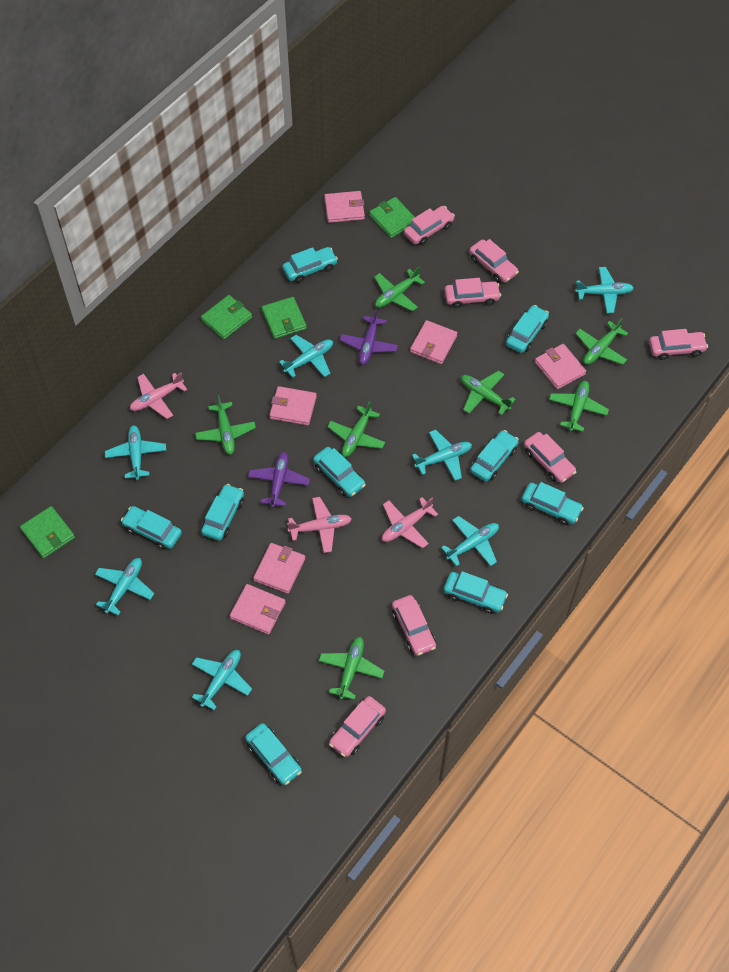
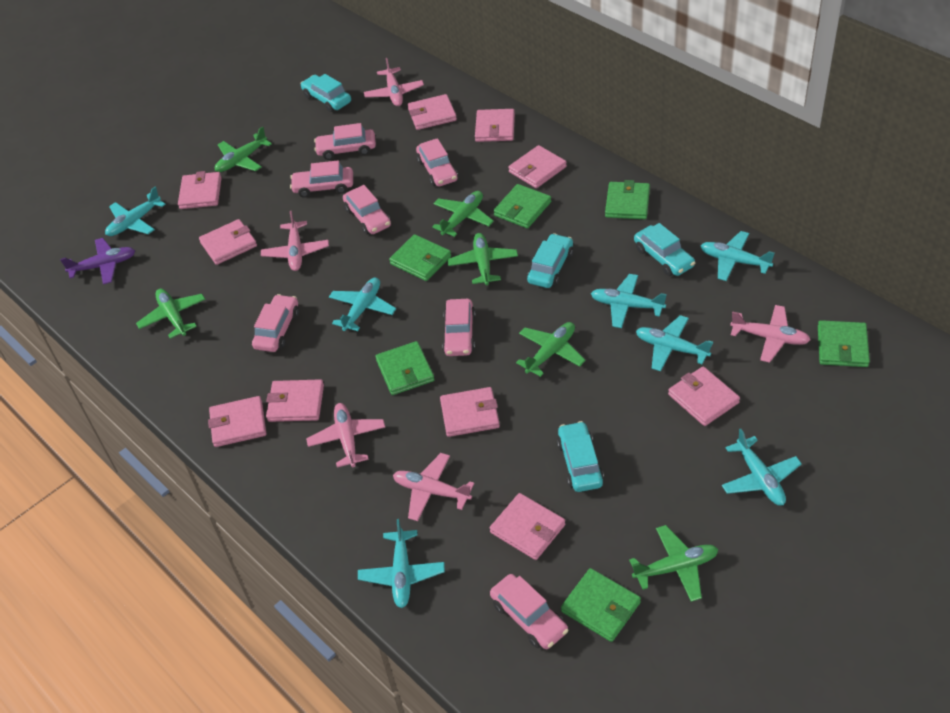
green plane: [195,395,256,455] [319,637,384,700] [327,401,385,457] [374,267,425,311] [461,371,516,415] [549,381,609,432] [576,318,628,365] = 7 -> [136,289,206,339] [215,126,272,172] [432,191,494,237] [447,233,518,285] [516,322,586,377] [629,525,718,602] = 6
green wallet: [20,506,75,558] [201,295,252,339] [261,297,307,339] [369,197,415,238] = 4 -> [375,341,435,395] [389,234,451,281] [493,184,551,228] [561,568,641,642] [605,180,650,219] [818,320,870,367] = 6
pink plane: [130,372,187,419] [287,497,352,553] [382,497,438,548] = 3 -> [261,211,329,271] [306,403,385,468] [364,58,424,106] [393,453,474,521] [730,305,811,363] = 5
pink wallet: [230,584,286,635] [253,543,305,594] [269,386,317,426] [324,191,365,223] [410,320,457,364] [535,344,586,389] = 6 -> [178,171,222,209] [199,219,257,265] [208,396,266,447] [266,379,324,422] [407,94,457,130] [440,387,500,437] [475,109,515,142] [490,493,565,560] [508,145,567,188] [668,366,740,426] = 10
purple plane: [248,452,310,508] [340,309,398,365] = 2 -> [60,238,135,285] = 1
turquoise car: [121,506,182,550] [201,484,244,541] [245,723,302,785] [282,247,338,283] [313,447,366,497] [444,571,508,614] [470,430,519,482] [506,305,549,353] [521,482,584,525] = 9 -> [301,74,351,112] [527,233,573,288] [557,421,604,492] [634,223,695,276] = 4

